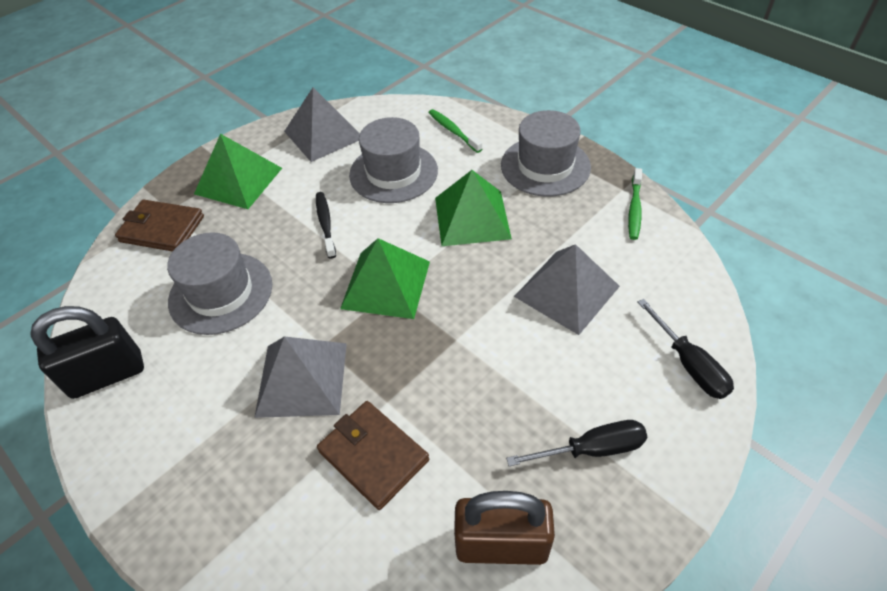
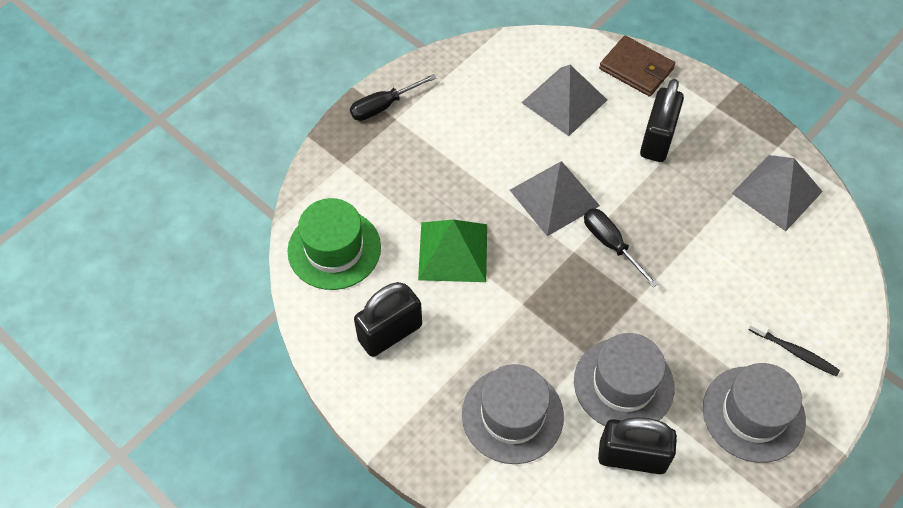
black padlock: [30,306,144,399] = 1 -> [354,282,422,357] [598,417,677,474] [640,79,684,162] = 3
brown padlock: [454,491,555,565] = 1 -> none = 0
brown wallet: [115,199,204,252] [317,401,429,510] = 2 -> [599,36,675,97] = 1
green hat: none = 0 -> [288,198,381,290] = 1
green pyramid: [194,134,282,209] [340,238,430,319] [435,170,512,246] = 3 -> [418,220,487,282] = 1
green toothbrush: [428,109,482,153] [628,168,642,240] = 2 -> none = 0

